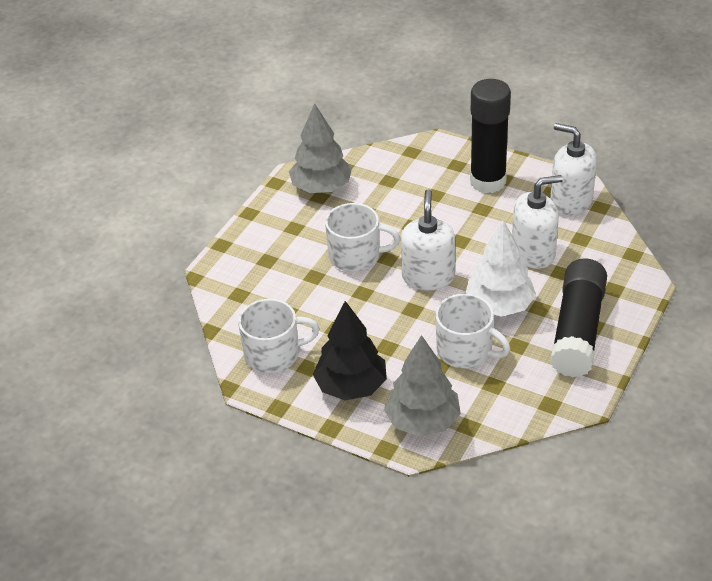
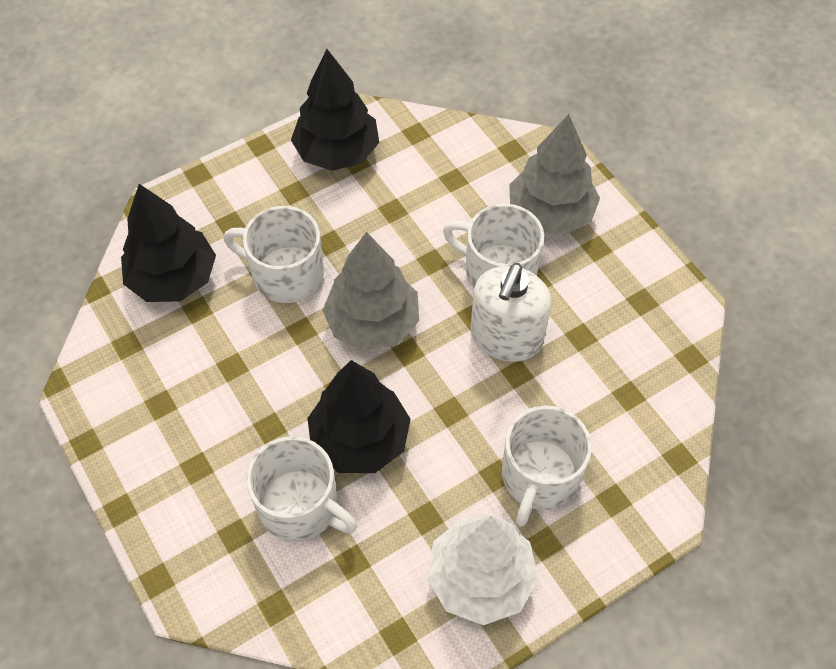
black glue stick: [470,79,511,193] [550,258,607,377] = 2 -> none = 0
black tree: [313,301,387,401] = 1 -> [121,184,216,302] [291,49,379,171] [307,360,411,473] = 3
white mug: [238,299,319,373] [325,203,400,272] [435,294,510,368] = 3 -> [224,206,324,303] [246,437,357,542] [443,204,544,289] [502,406,592,527] = 4
white soap dispenser: [401,189,455,290] [512,175,563,269] [550,123,597,216] = 3 -> [471,263,552,362] = 1

